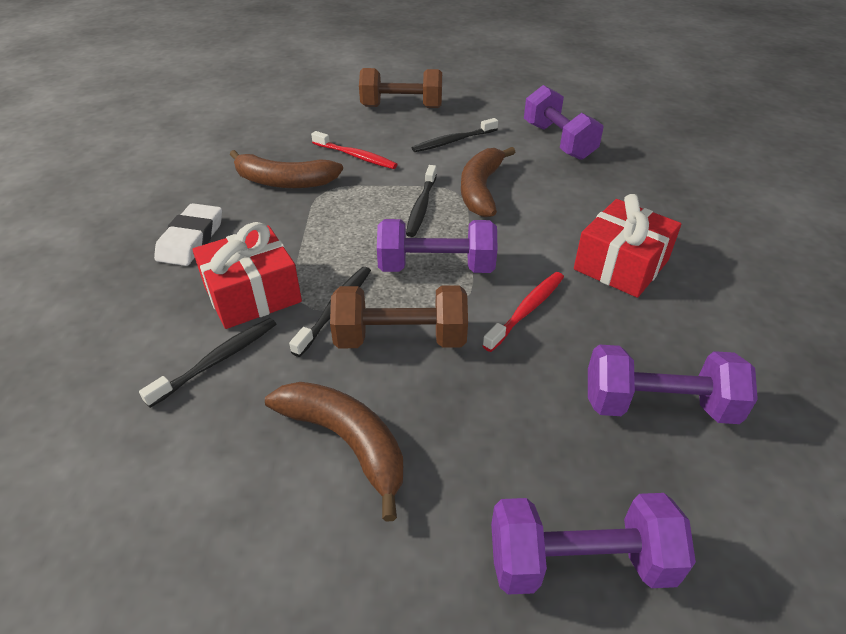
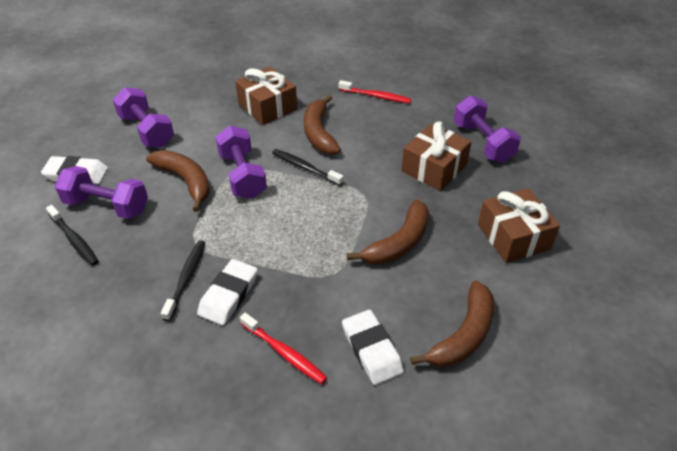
black toothbrush: [139,318,276,408] [289,266,371,357] [406,165,437,237] [412,118,498,152] = 4 -> [46,205,99,266] [161,240,205,321] [272,149,344,186] = 3
brown banana: [230,150,343,188] [265,382,403,522] [461,147,515,217] = 3 -> [146,150,210,212] [304,95,341,155] [347,199,429,265] [410,281,494,367] = 4
brown dumbbell: [330,285,468,348] [359,68,442,108] = 2 -> none = 0
brown gift: none = 0 -> [235,67,297,125] [402,121,472,191] [478,188,560,263] = 3
red gift: [192,222,302,329] [574,194,681,298] = 2 -> none = 0
white eraser: [154,203,222,266] = 1 -> [41,156,108,184] [197,259,258,325] [342,310,404,385] = 3

